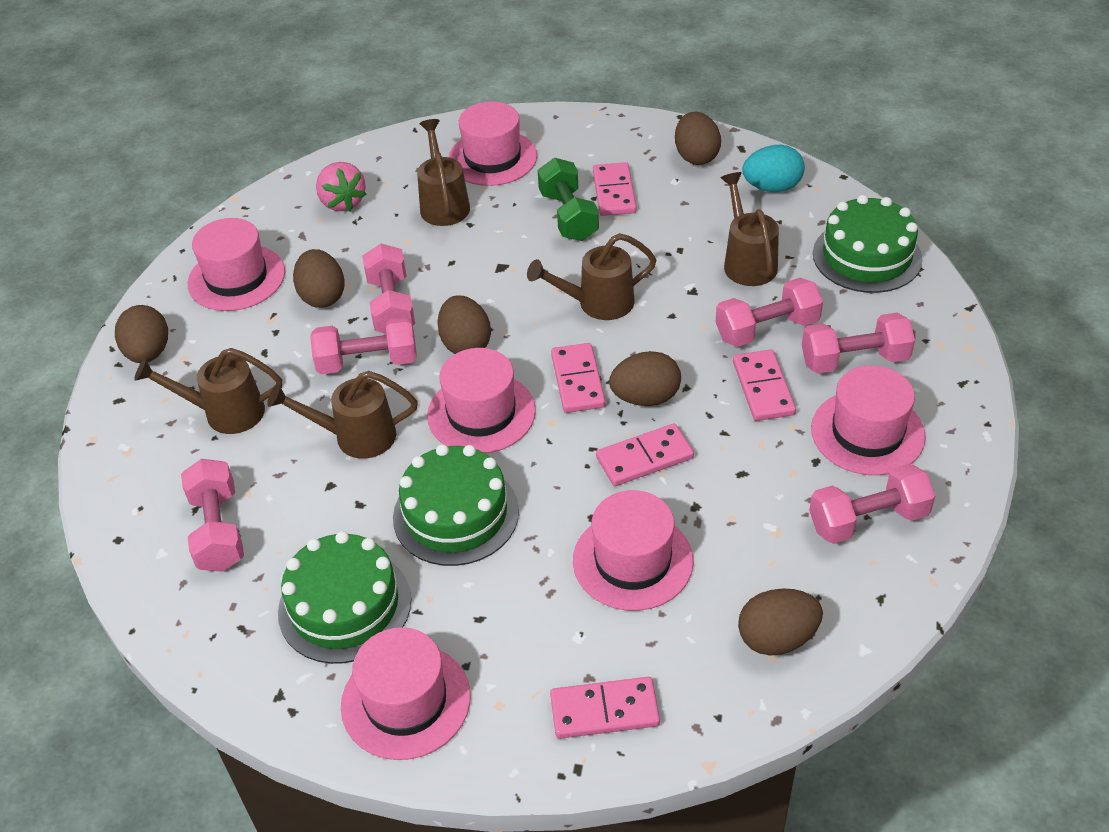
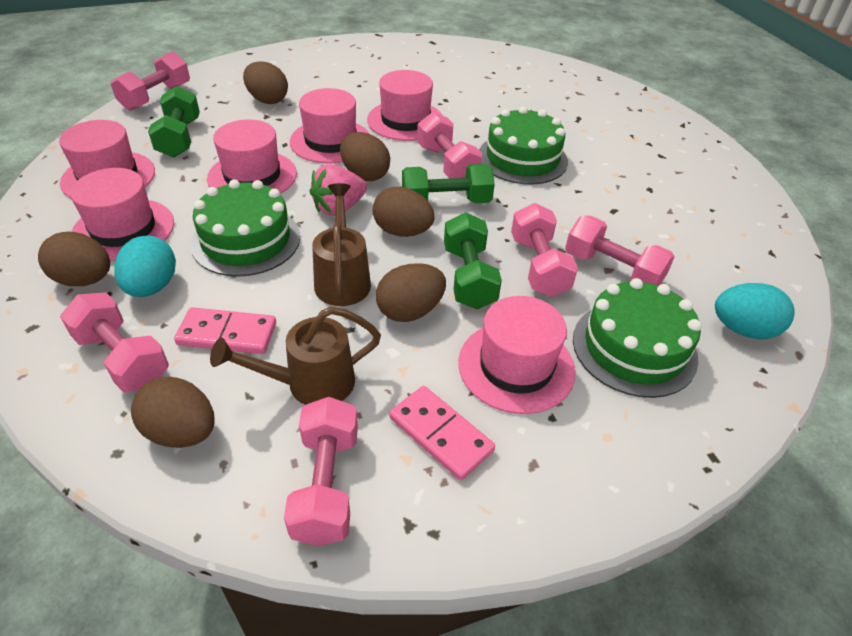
brown watering can: [134,348,282,434] [267,371,418,459] [417,119,470,226] [527,233,657,320] [721,172,779,286] = 5 -> [210,306,381,405] [312,183,371,306] = 2
green dumbbell: [538,158,599,241] = 1 -> [148,86,200,158] [402,164,495,203] [444,212,502,309] = 3
pink domino: [550,677,660,739] [551,343,606,413] [593,162,637,216] [596,424,694,486] [733,349,796,421] = 5 -> [174,307,276,354] [389,386,495,480] = 2
turquoise egg: [742,145,805,192] = 1 -> [114,236,176,297] [715,283,795,339] = 2

